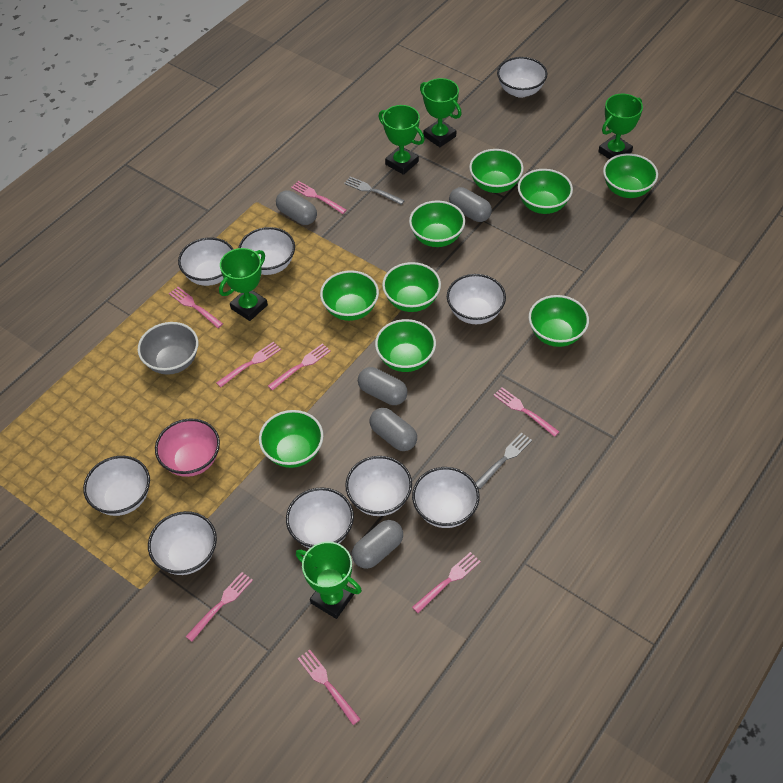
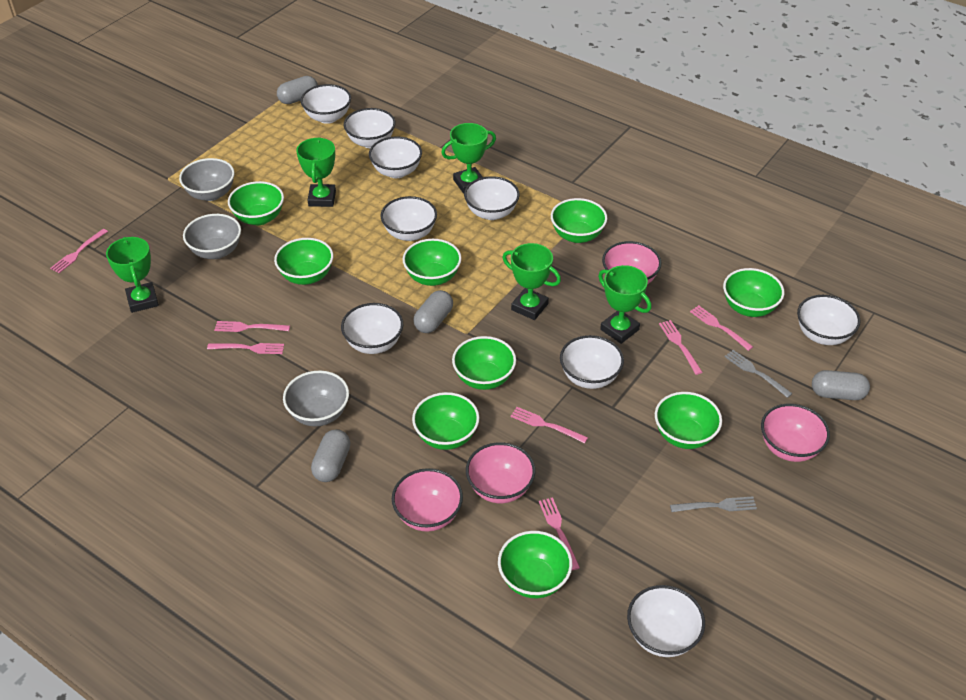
grey bowl: [138,322,198,375] = 1 -> [179,158,235,201] [183,214,241,259] [283,371,349,426] = 3
grey capsule: [276,190,317,225] [352,520,403,569] [358,367,408,405] [370,408,417,451] [449,187,492,222] = 5 -> [277,76,318,104] [311,429,350,482] [413,290,453,333] [812,370,870,400] = 4
pink bowl: [155,419,220,477] = 1 -> [392,468,463,531] [466,442,536,503] [602,241,662,285] [761,404,830,462] = 4
pink fork: [169,287,223,328] [185,572,253,642] [216,342,281,388] [268,343,331,391] [291,181,347,214] [297,650,360,725] [412,552,481,613] [493,387,559,437] = 8 -> [50,229,108,273] [207,343,284,354] [214,321,290,332] [511,407,588,444] [539,497,580,570] [659,320,703,375] [690,305,753,351] = 7

